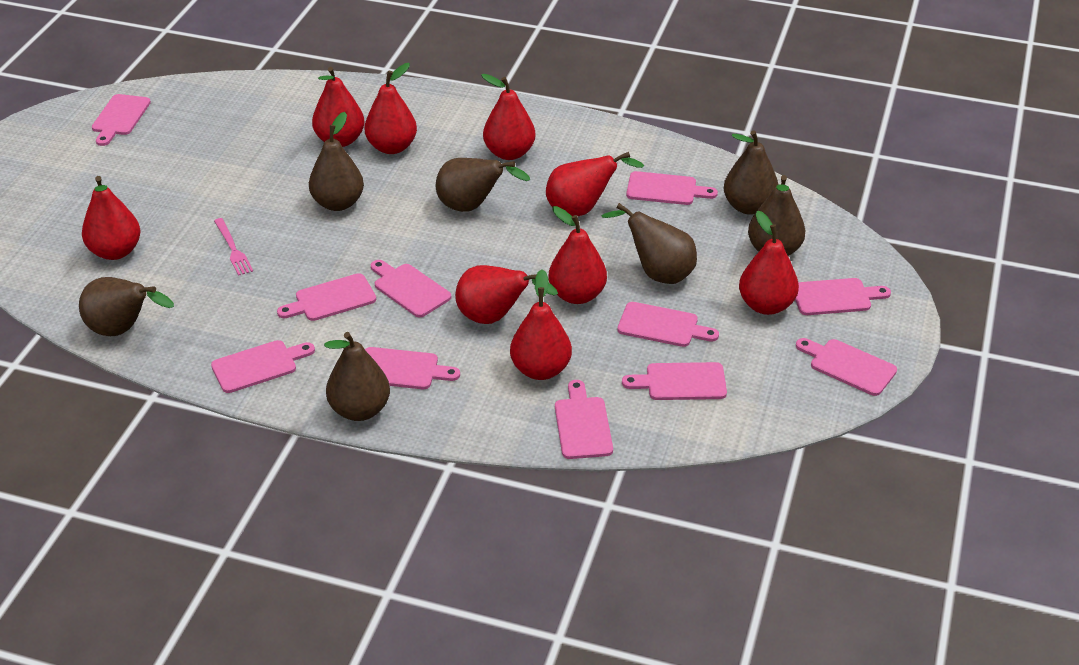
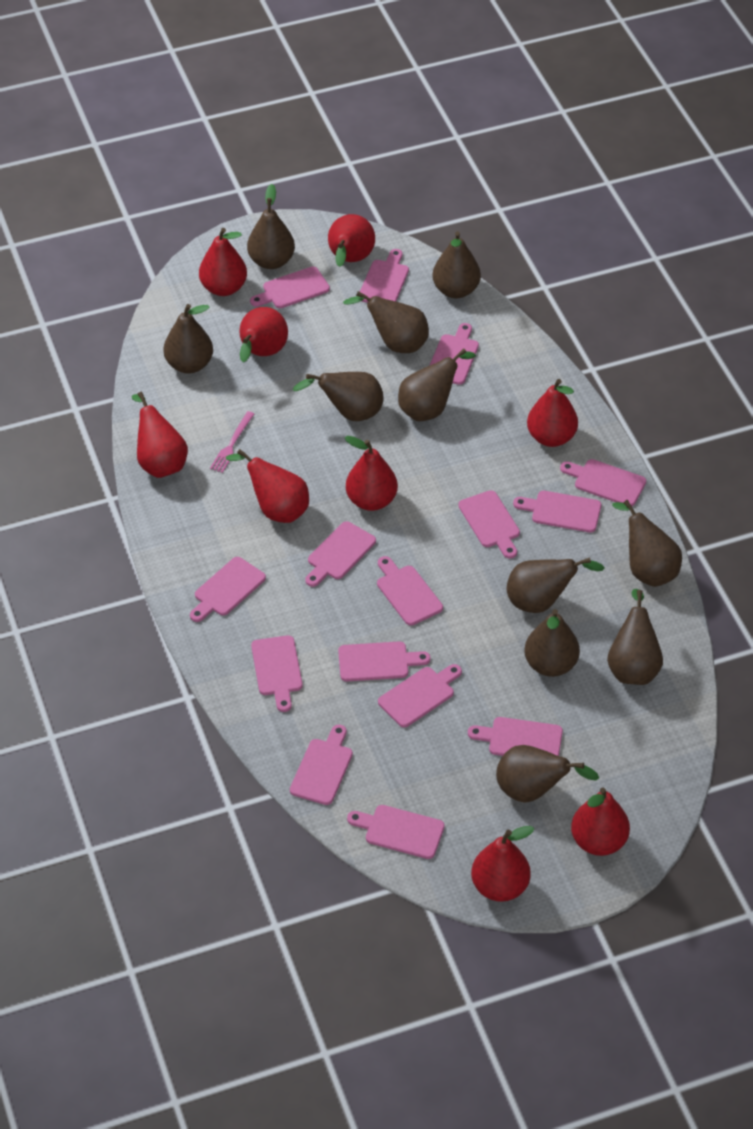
brown pear: [79,277,174,336] [309,112,364,211] [324,332,390,421] [436,158,530,212] [601,203,697,284] [723,130,779,215] [748,175,806,256] = 7 -> [163,304,213,374] [247,184,295,269] [293,372,384,421] [343,291,429,353] [398,348,476,421] [432,231,481,298] [496,745,599,803] [506,557,605,613] [524,609,580,677] [607,589,663,685] [612,500,682,587] = 11
pink cutting board: [92,94,151,146] [211,340,315,393] [277,273,376,321] [365,347,460,389] [371,260,451,317] [555,380,613,459] [617,302,719,347] [622,362,727,400] [626,171,718,205] [795,278,891,315] [796,338,897,396] = 11 -> [190,557,266,622] [250,266,330,308] [251,635,303,712] [290,724,353,805] [305,521,376,587] [338,641,431,681] [347,805,445,859] [360,249,409,303] [377,556,443,626] [378,664,462,727] [429,323,479,385] [458,490,520,559] [468,717,563,756] [513,491,601,533] [560,459,646,506] = 15

